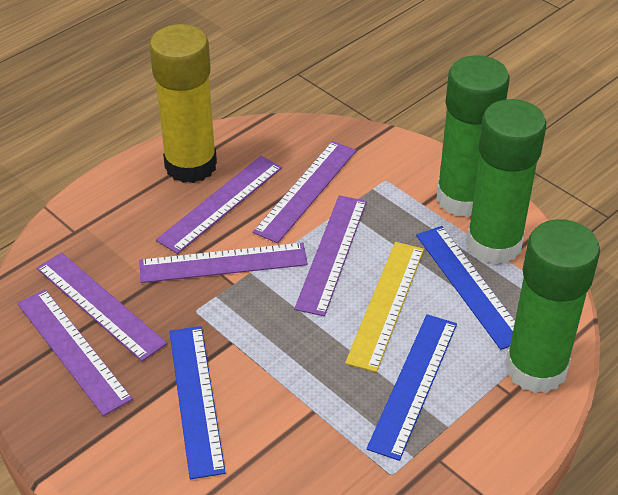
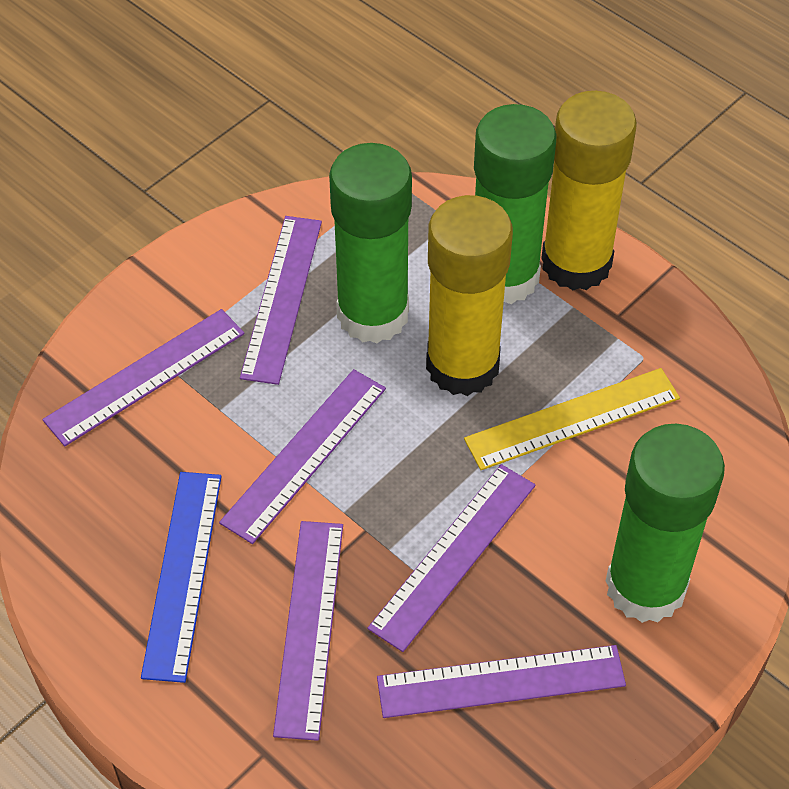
blue ruler: [169,326,226,479] [367,314,457,461] [416,226,515,350] = 3 -> [141,472,222,683] = 1
yellow glue stick: [149,24,217,183] = 1 -> [426,195,513,396] [541,91,637,290] = 2

